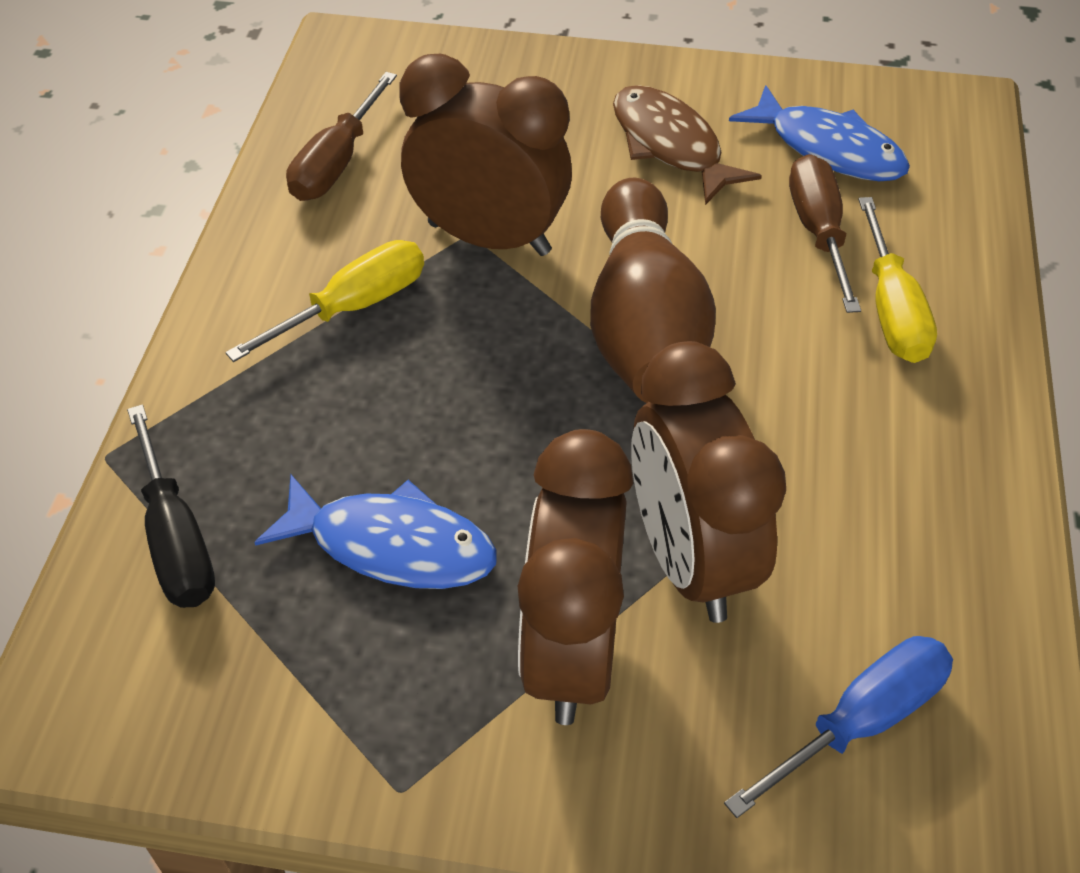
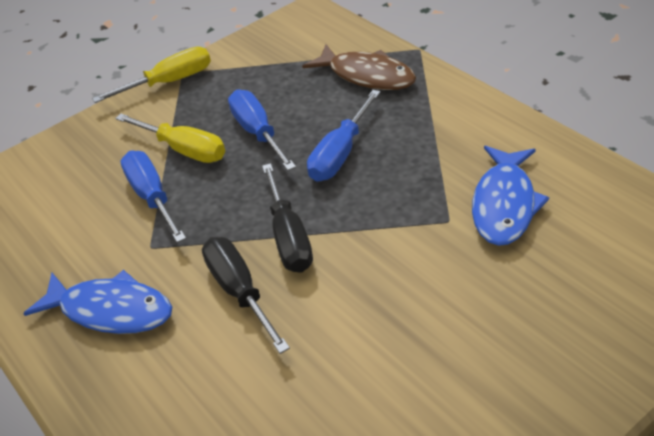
black screwdriver: [127,404,215,608] = 1 -> [202,237,290,354] [262,163,313,273] = 2
blue screwdriver: [724,636,953,818] = 1 -> [120,150,186,243] [228,90,296,171] [307,90,380,182] = 3
brown bowling pin: [590,178,716,403] = 1 -> none = 0
brown clock: [399,54,572,256] [518,429,633,725] [631,341,786,623] = 3 -> none = 0
brown screwdriver: [286,72,397,201] [789,154,861,313] = 2 -> none = 0

